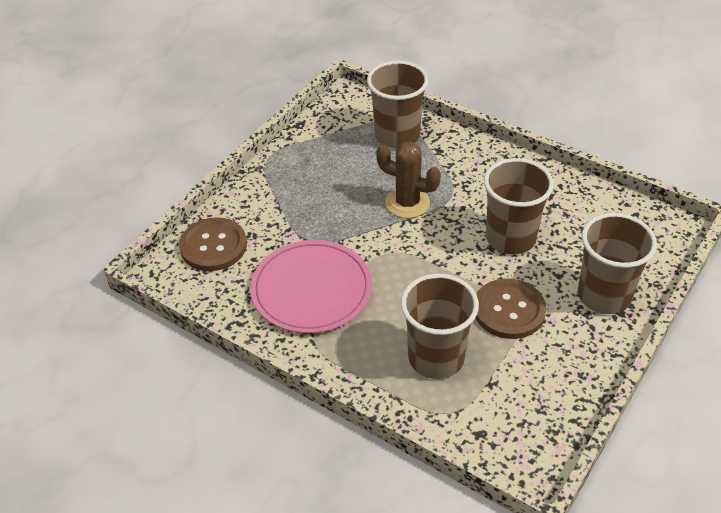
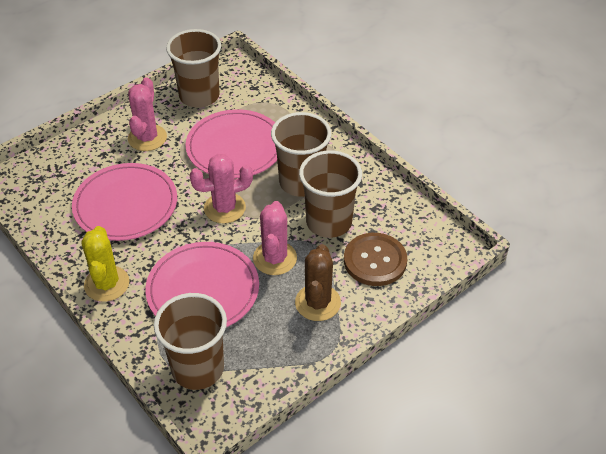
brown button: [179,217,247,271] [475,278,546,339] = 2 -> [344,233,407,286] = 1
pink cactus: none = 0 -> [128,77,167,151] [189,154,253,224] [253,201,297,275] = 3
pink plate: [250,240,372,333] = 1 -> [72,163,177,241] [145,242,259,327] [186,109,277,178] = 3
yellow cactus: none = 0 -> [81,226,130,302] = 1

